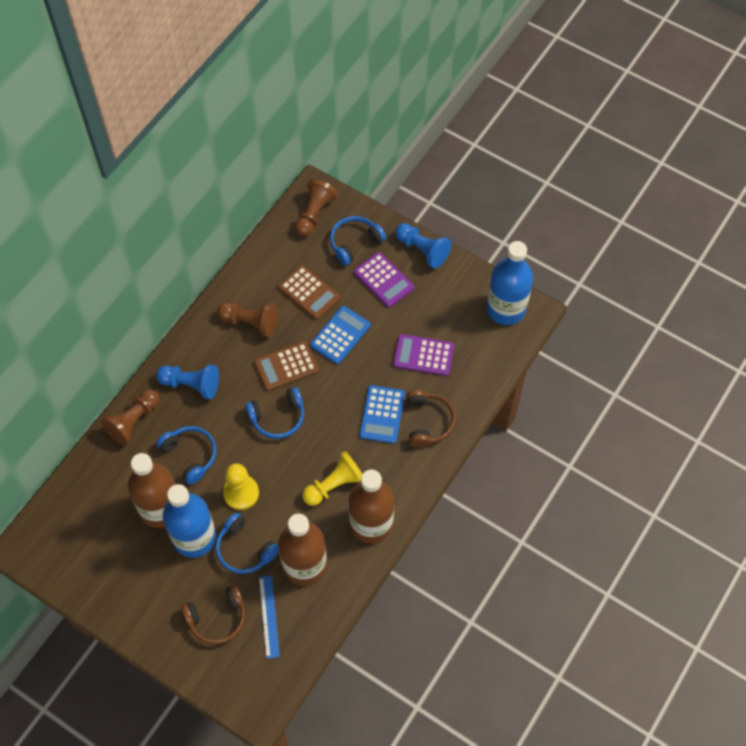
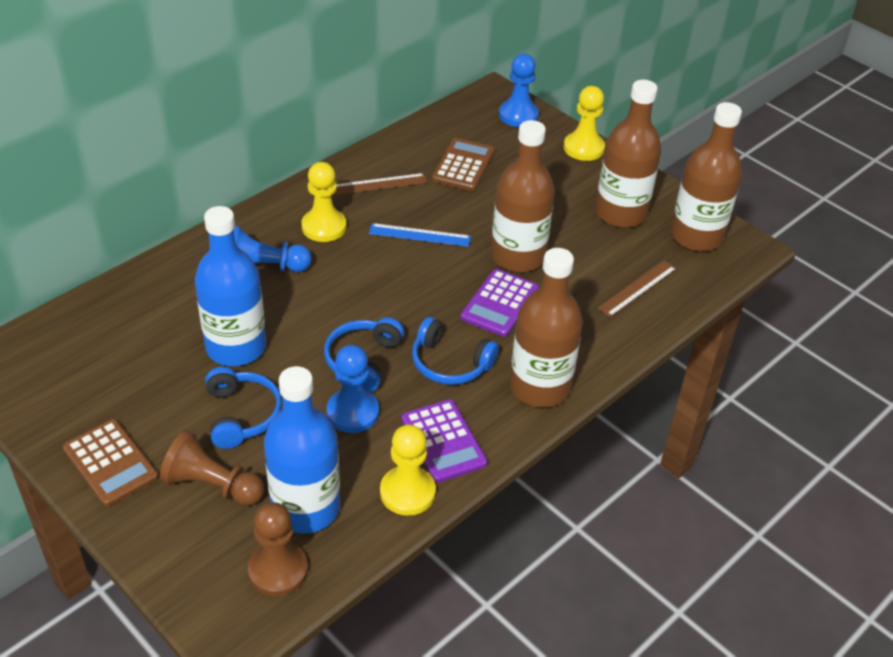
blue calculator: [310,306,371,364] [360,385,405,444] = 2 -> none = 0
blue headphones: [157,426,216,485] [216,513,279,574] [245,387,304,439] [330,216,386,266] = 4 -> [205,367,282,449] [324,317,404,392] [412,317,499,385] = 3
blue pawn: [156,365,219,399] [395,223,452,269] = 2 -> [233,226,312,272] [327,345,379,433] [499,54,539,127] = 3
brown bottle: [128,453,176,528] [278,513,327,586] [348,470,394,544] = 3 -> [491,120,555,272] [510,248,583,408] [595,80,661,228] [671,102,742,251] = 4
brown headphones: [181,585,245,644] [406,390,456,447] = 2 -> none = 0
brown pawn: [101,389,160,445] [217,302,278,337] [295,179,338,236] = 3 -> [160,430,264,506] [248,502,308,596] = 2
brown ruler: none = 0 -> [333,173,427,195] [598,260,677,317] = 2
yellow pawn: [223,463,259,510] [302,451,362,506] = 2 -> [301,162,347,242] [380,425,436,516] [564,86,605,161] = 3

